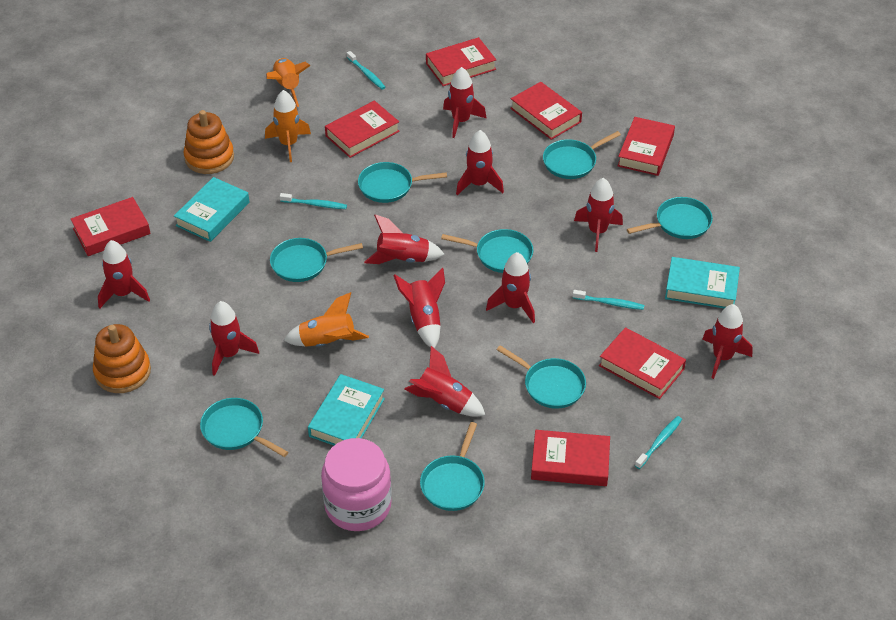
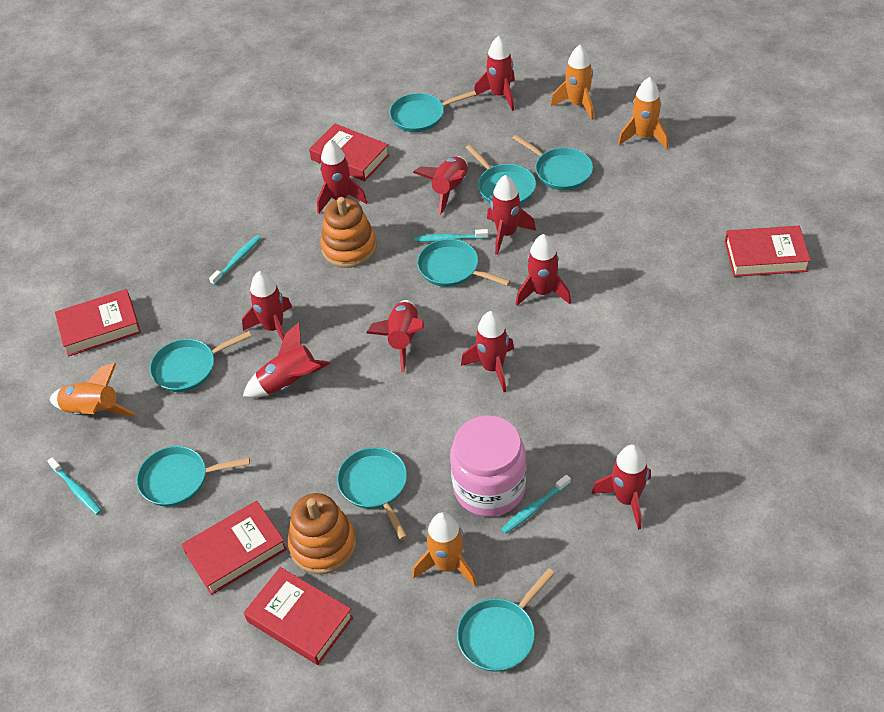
orange rocket: [265,90,311,162] [266,58,310,107] [284,292,369,347] = 3 -> [49,363,136,416] [413,512,477,587] [551,45,594,120] [618,77,668,149] = 4
red book: [71,197,151,256] [325,101,400,158] [426,37,496,86] [510,82,582,140] [531,430,610,486] [599,327,686,399] [617,117,675,176] = 7 -> [55,289,141,356] [181,501,287,595] [244,567,354,665] [309,123,389,181] [725,226,811,277] = 5
turquoise book: [174,177,249,242] [308,374,385,445] [665,257,740,309] = 3 -> none = 0

